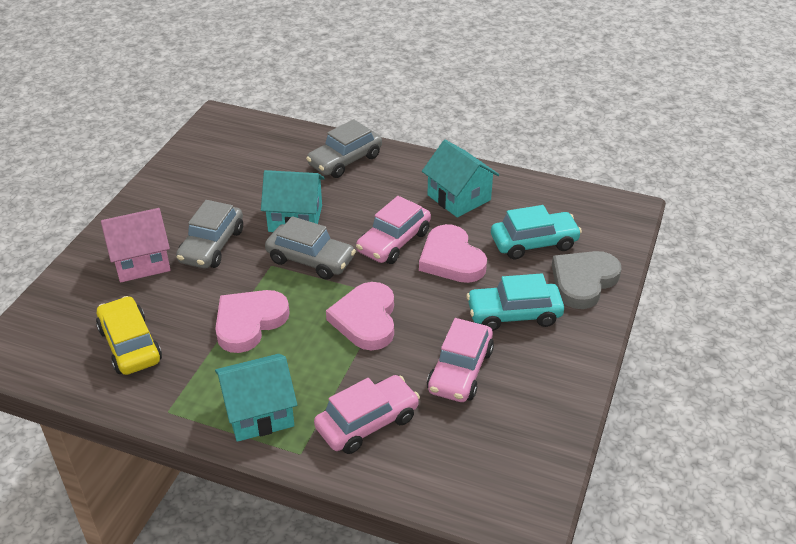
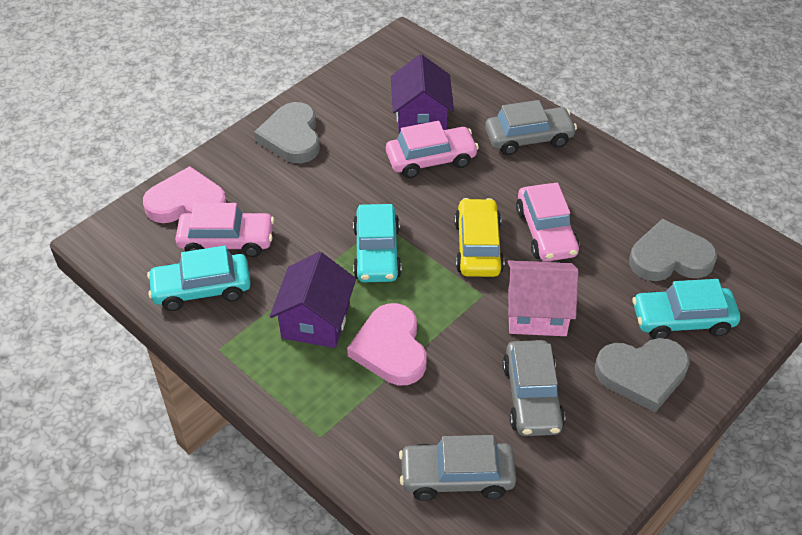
grey heart: [552,251,622,309] = 1 -> [254,102,320,163] [595,338,690,412] [629,219,717,281] = 3
pink heart: [215,290,290,353] [326,282,394,350] [419,224,487,283] = 3 -> [143,166,226,223] [347,303,426,385] = 2
purple house: none = 0 -> [270,252,356,348] [391,54,454,134] = 2
turquoise car: [466,274,564,331] [491,205,582,259] = 2 -> [147,246,251,311] [353,204,402,282] [632,279,740,339] = 3
turquoise house: [215,354,297,442] [261,170,325,232] [422,140,499,218] = 3 -> none = 0

